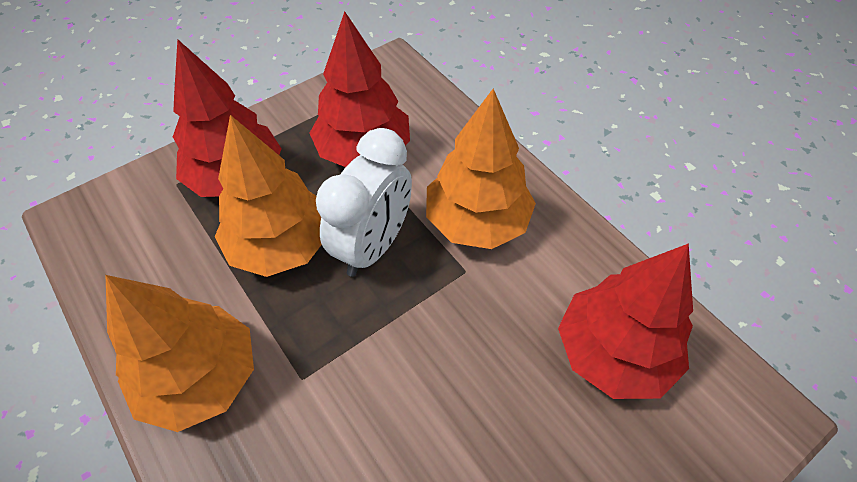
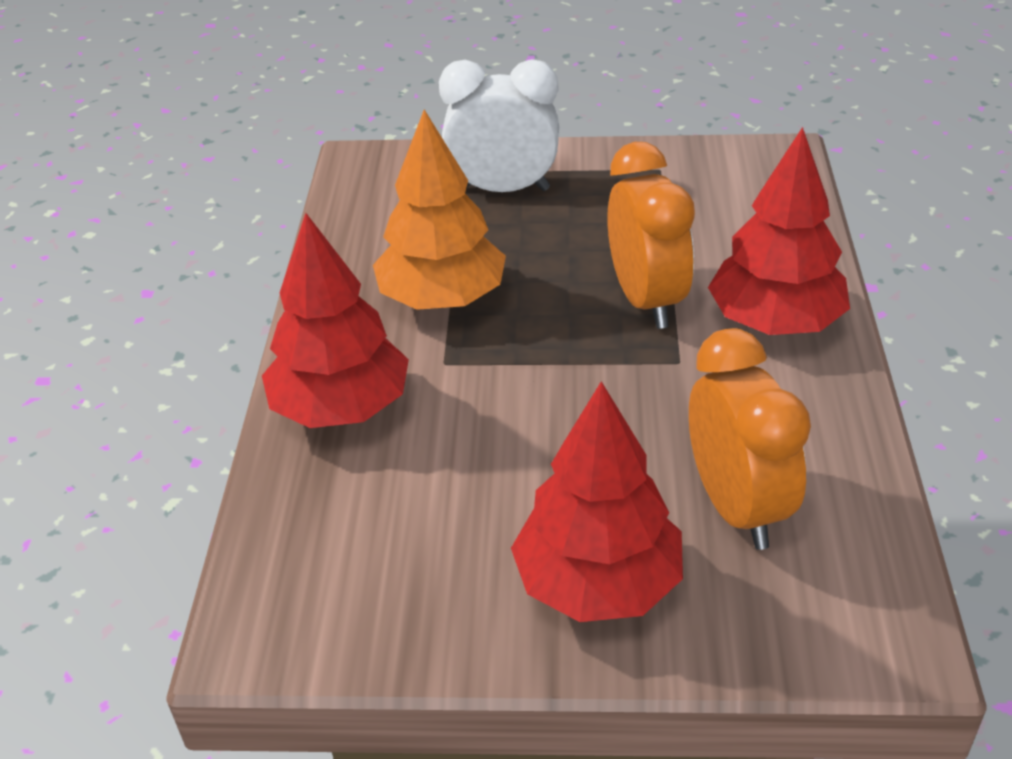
orange clock: none = 0 -> [607,142,695,329] [689,328,811,550] = 2
orange tree: [106,275,254,432] [215,115,322,277] [426,89,536,249] = 3 -> [373,109,506,310] = 1

